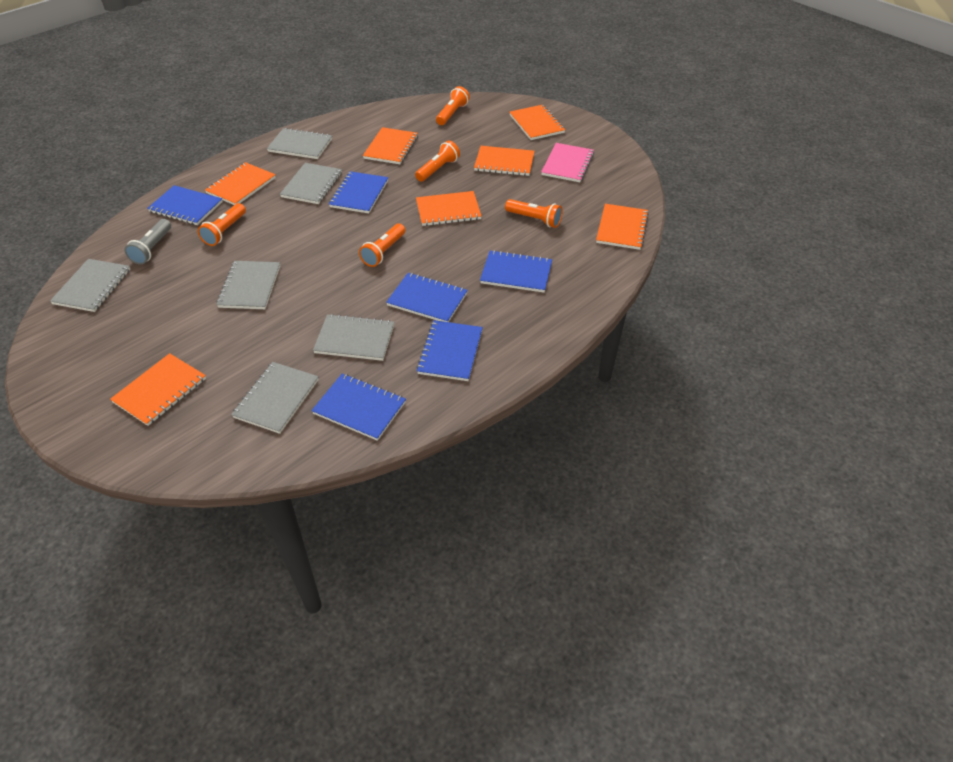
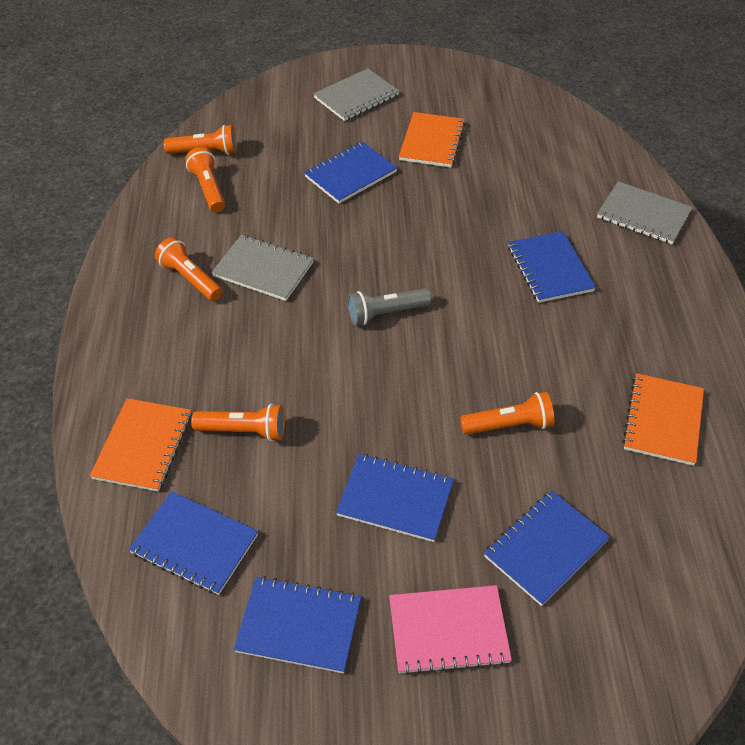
grey notebook: [50,259,130,312] [216,261,280,309] [231,362,319,434] [267,128,332,159] [280,163,342,204] [313,314,394,361] = 6 -> [212,235,314,301] [313,68,399,121] [597,181,693,244] = 3
orange notebook: [110,353,206,426] [205,162,276,205] [363,127,418,164] [416,191,481,226] [474,146,534,176] [510,105,565,140] [596,204,649,250] = 7 -> [90,398,191,492] [399,112,465,168] [622,373,704,466] = 3

